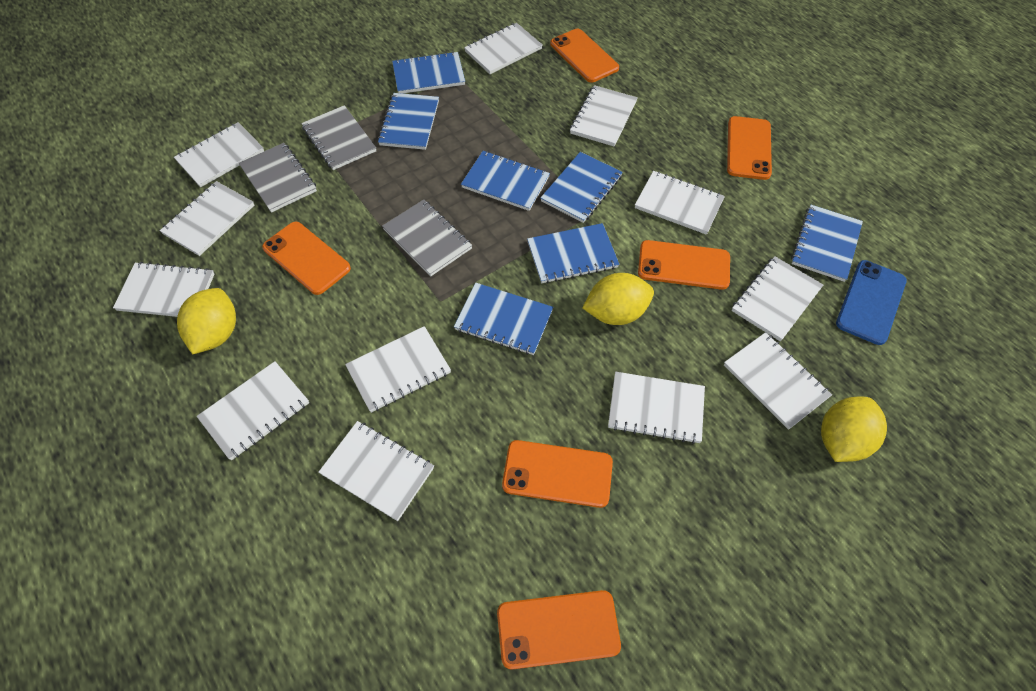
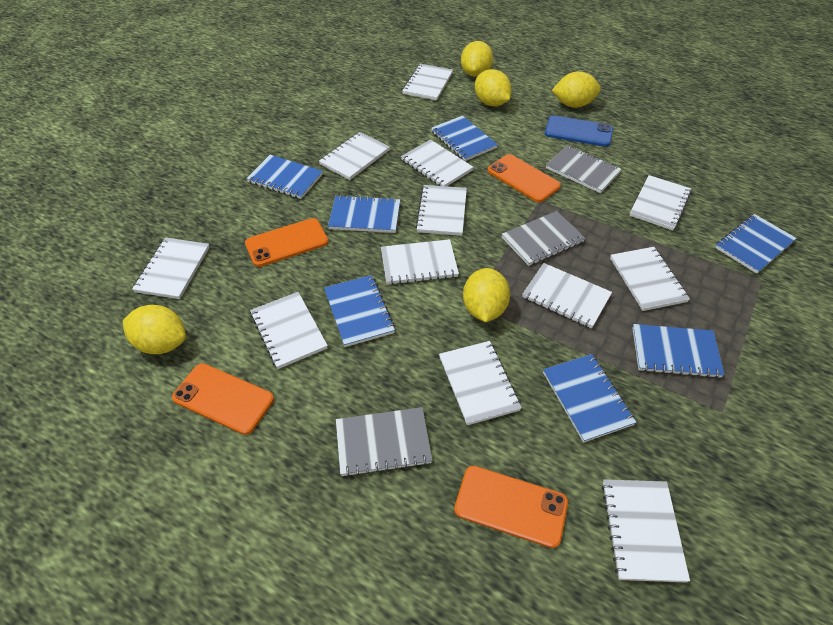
orange phone: [262,222,351,295] [497,590,621,670] [502,440,613,508] [550,29,619,82] [638,240,730,290] [727,116,772,180] = 6 -> [172,363,274,435] [245,218,328,267] [454,466,568,548] [488,154,561,202] = 4
yellow lemon: [177,288,236,354] [582,273,654,325] [821,396,887,462] = 3 -> [123,305,186,354] [461,41,493,77] [463,268,510,322] [475,69,512,106] [552,71,601,108] = 5

